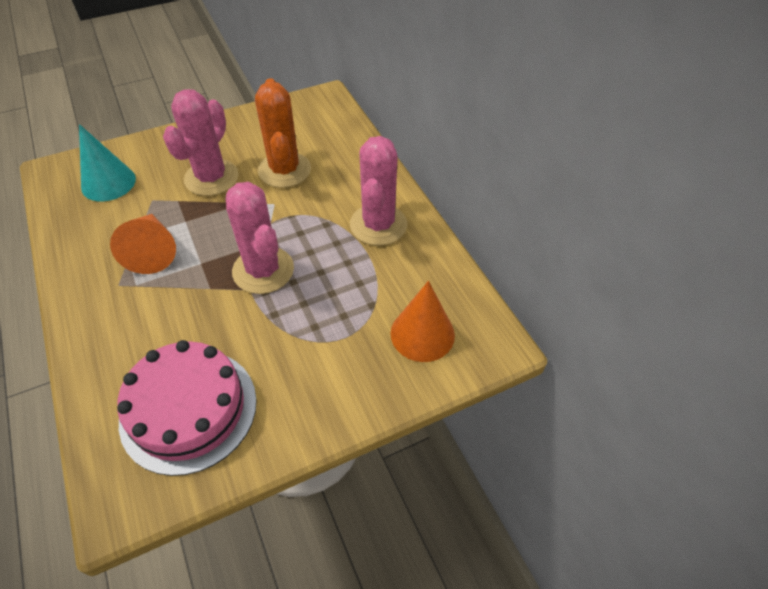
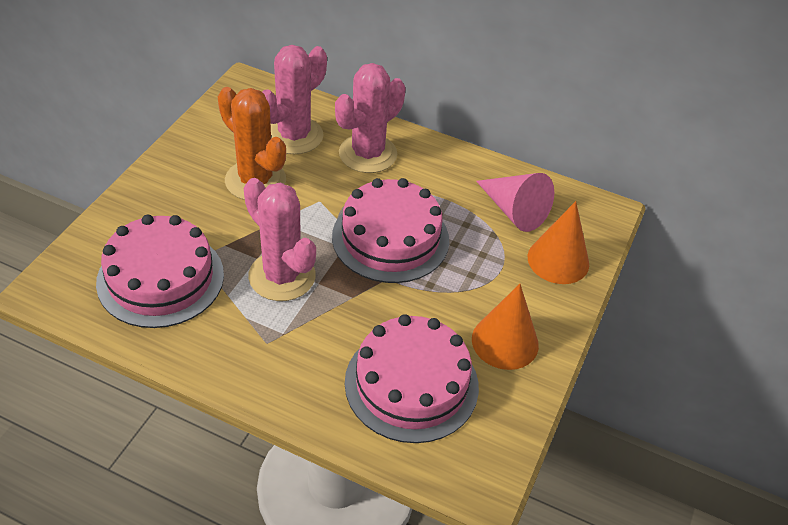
pink cake: [117,340,257,476] = 1 -> [96,215,224,328] [332,178,449,283] [345,314,479,443] = 3
pink cone: none = 0 -> [476,173,554,232] = 1
turquoise cone: [79,124,136,201] = 1 -> none = 0

